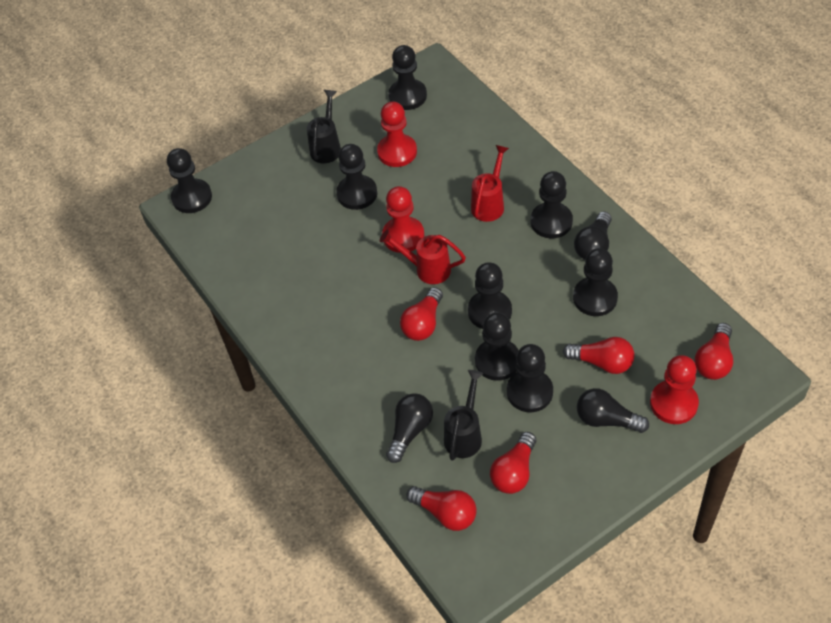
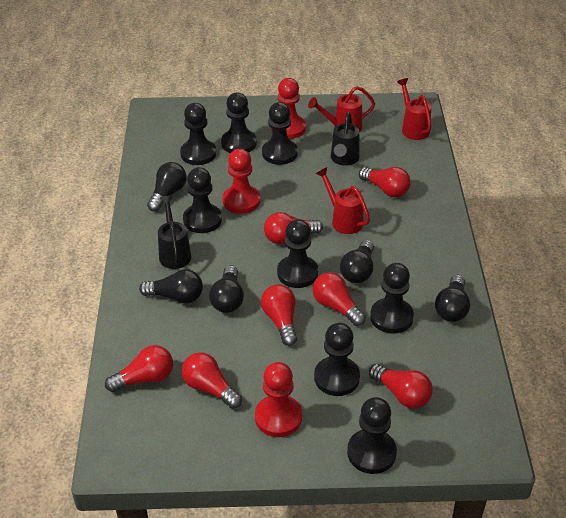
black light bulb: [386,393,433,463] [574,211,612,260] [577,388,649,433] = 3 -> [139,269,203,303] [147,162,187,212] [209,265,244,313] [340,240,374,283] [435,275,470,322] = 5
red light bulb: [400,287,443,341] [406,486,477,531] [490,432,536,494] [563,337,635,374] [694,323,733,380] = 5 -> [105,345,173,392] [182,352,242,409] [261,284,297,346] [264,212,323,244] [312,272,366,326] [359,167,411,197] [369,364,433,409] = 7
red watering can: [380,229,466,284] [471,145,509,222] = 2 -> [308,86,375,132] [316,167,370,234] [397,78,431,140] = 3

